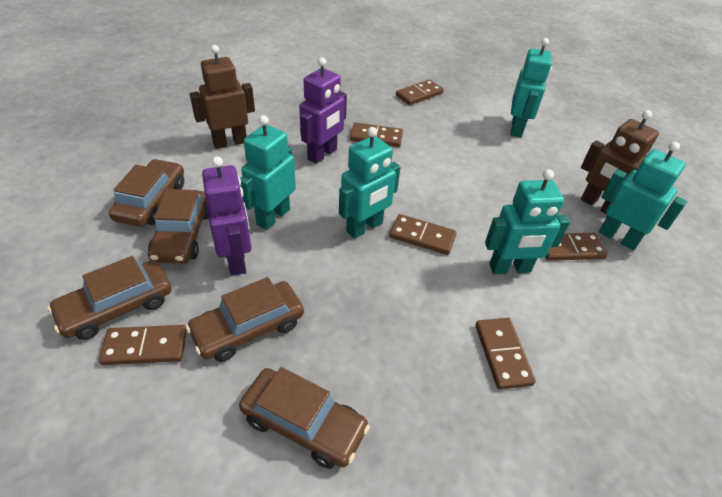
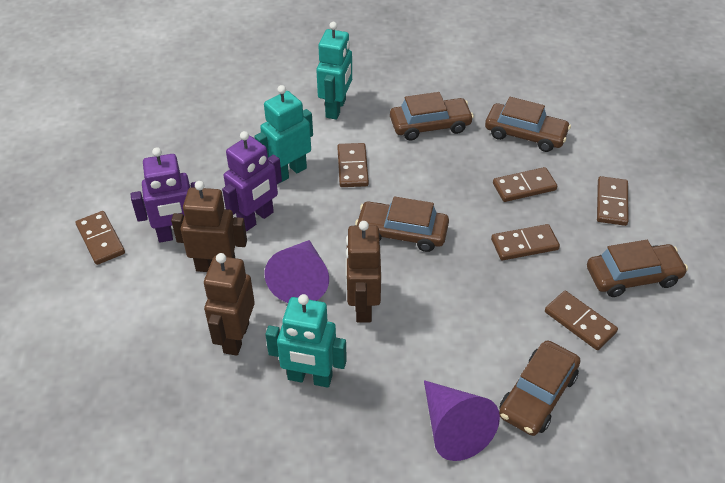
brown robot: [190,45,255,149] [581,110,659,214] = 2 -> [171,181,247,272] [204,253,255,356] [346,221,381,323] = 3
purple cone: none = 0 -> [265,240,329,303] [424,380,500,461] = 2
turquoise robot: [240,115,296,230] [339,127,400,239] [485,169,570,274] [511,38,552,137] [599,142,687,250] = 5 -> [254,85,313,183] [265,294,347,388] [316,22,352,120] = 3

